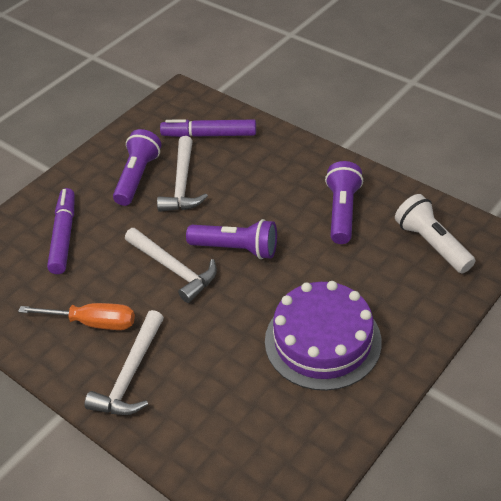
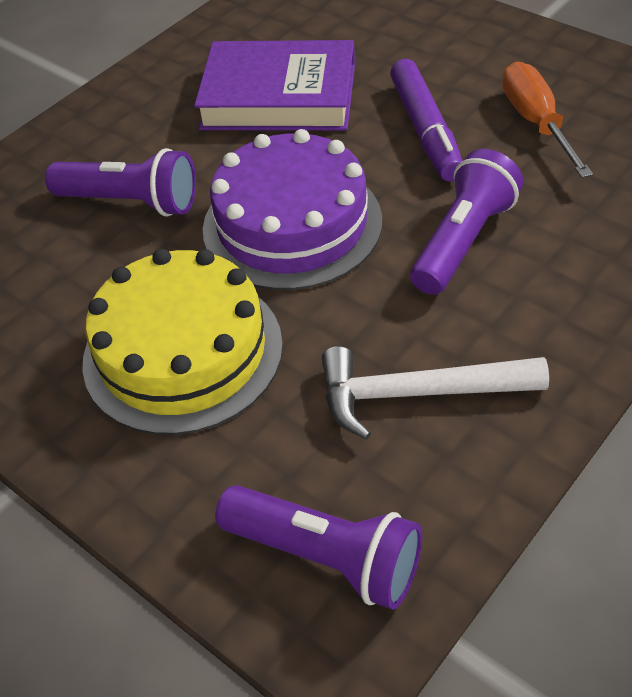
purple book: none = 0 -> [194,40,355,131] = 1
purple marker: [47,188,75,274] [160,119,256,137] = 2 -> [390,59,463,181] = 1
white flashlight: [395,194,475,273] = 1 -> none = 0
white hammer: [84,310,164,415] [125,228,217,303] [157,136,208,212] = 3 -> [322,346,549,440] = 1
yellow cake: none = 0 -> [82,249,283,435] = 1

